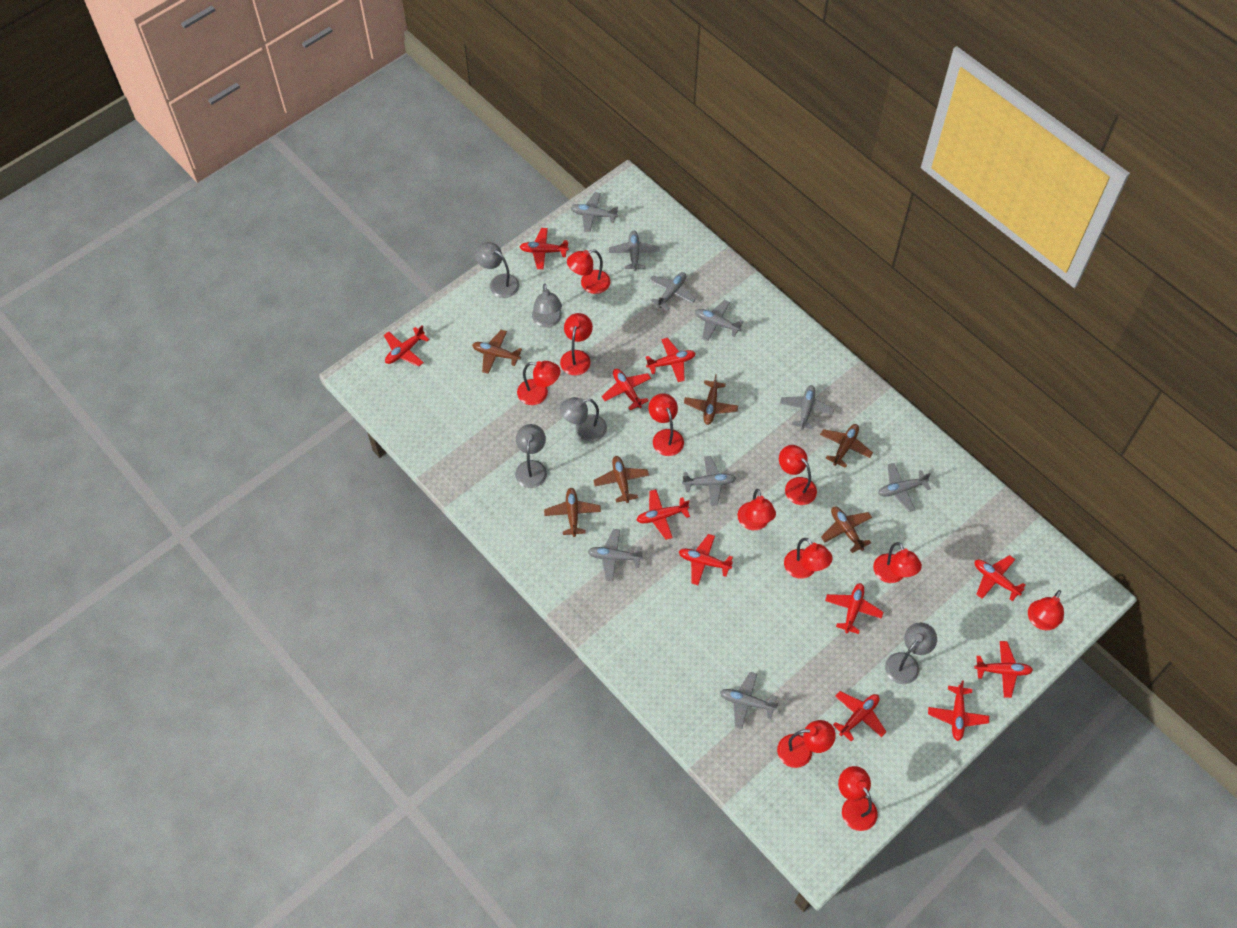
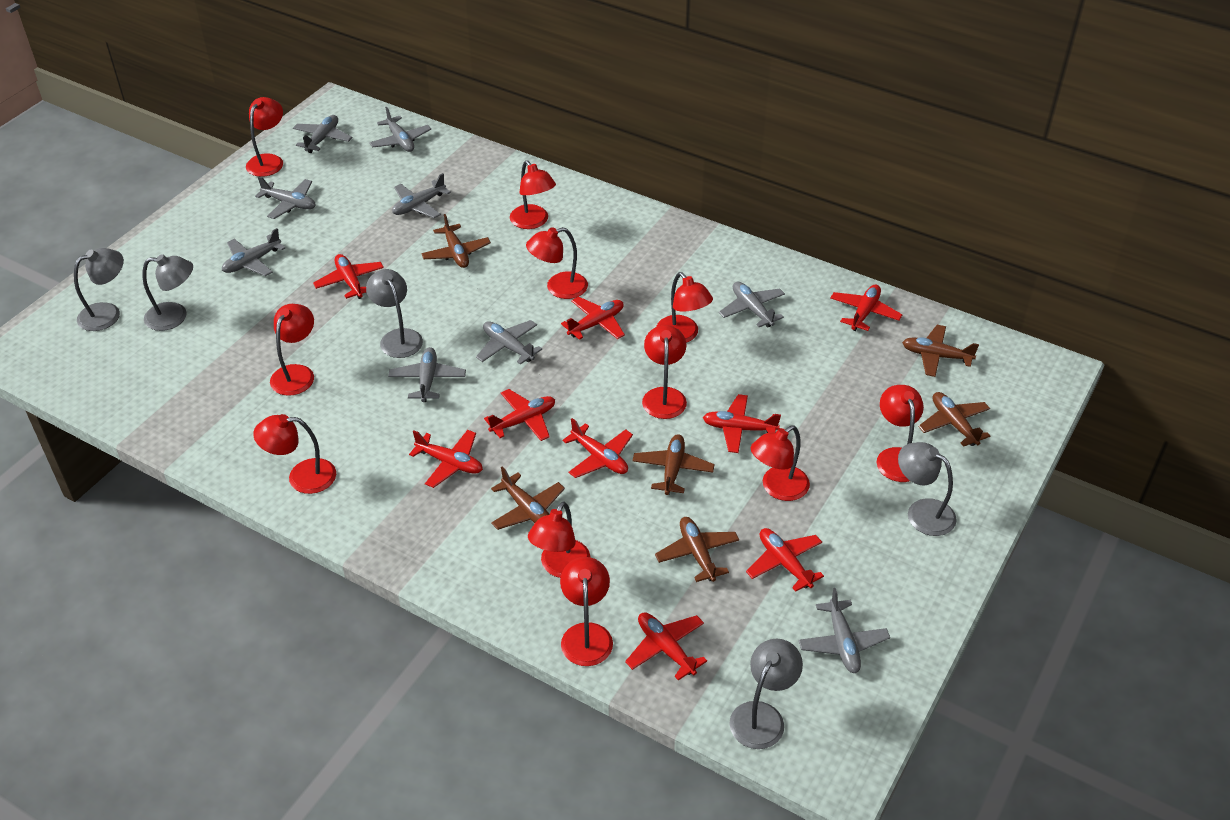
red plane: [384,325,429,367] [520,228,569,269] [602,369,651,410] [637,489,690,540] [646,338,696,382] [679,534,733,585] [825,583,883,634] [833,691,886,741] [928,680,989,741] [974,641,1033,698] [975,555,1026,601] = 11 -> [313,254,384,299] [409,430,483,488] [484,389,555,441] [561,297,625,340] [563,418,633,478] [625,612,707,681] [703,394,781,453] [746,528,824,592] [830,284,903,331] = 9

